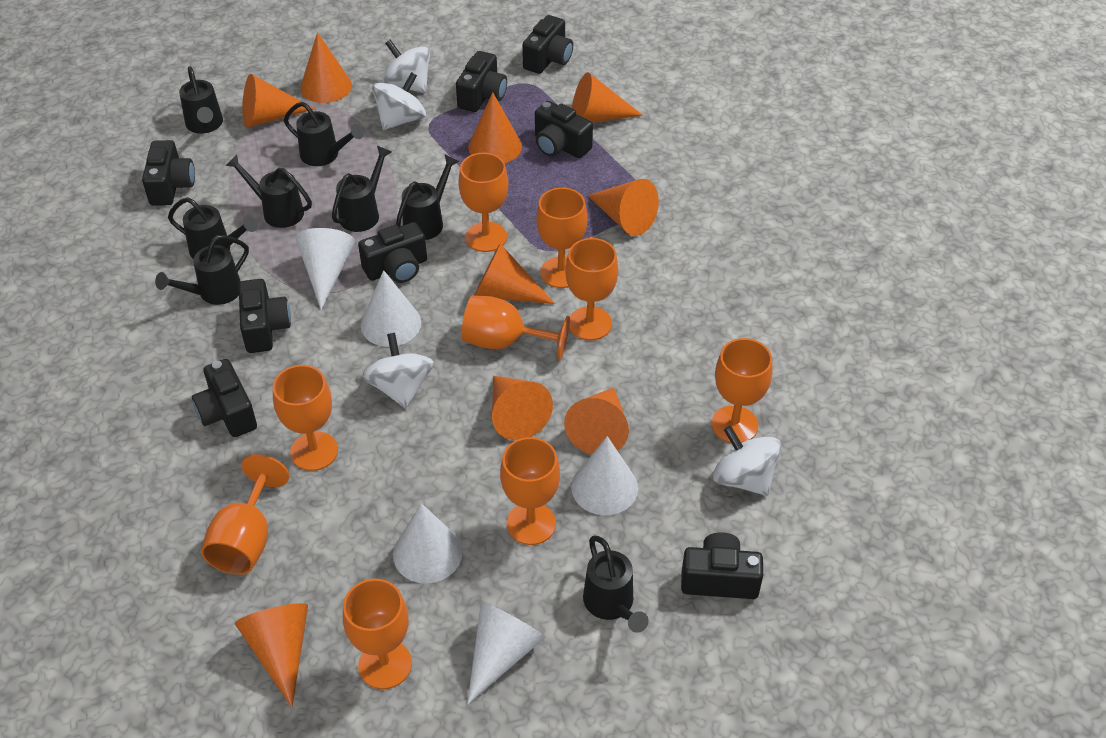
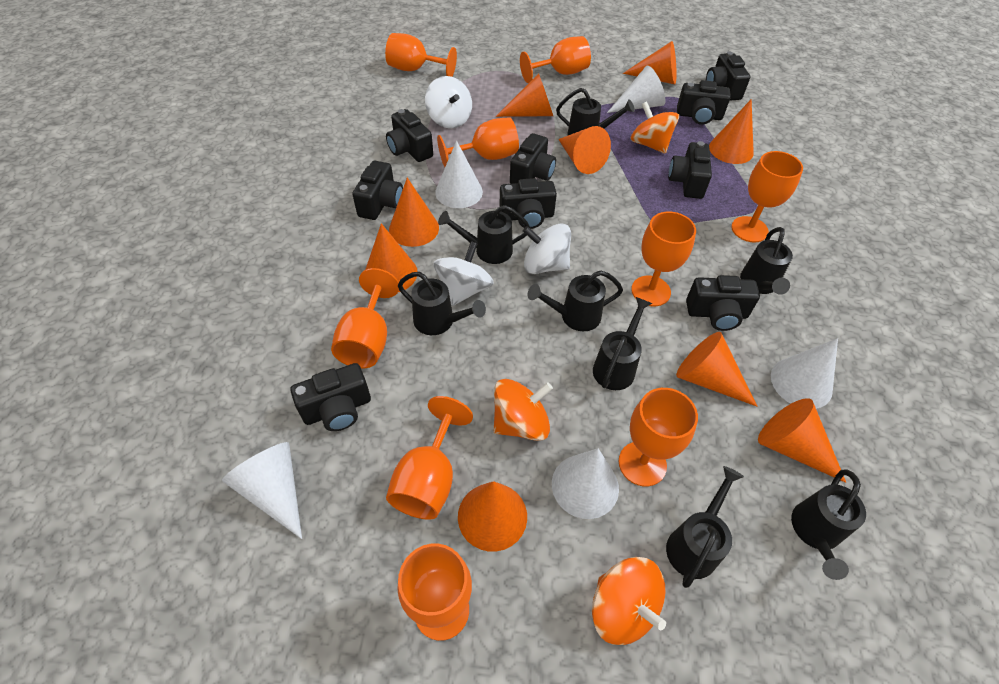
black camera: [142,140,195,206] [192,359,257,437] [239,279,291,353] [358,222,427,283] [456,51,507,112] [522,15,573,74] [535,101,593,158] [681,532,763,599] = 8 -> [290,363,371,431] [352,161,403,220] [386,109,433,162] [499,178,557,229] [510,133,556,184] [668,141,712,199] [677,80,731,125] [686,275,760,331] [706,51,750,101] = 9
orange spinning top: none = 0 -> [494,379,553,441] [592,557,666,645] [630,102,679,154] = 3
white spinning top: [362,333,434,408] [372,72,426,130] [382,40,430,93] [713,426,781,496] = 4 -> [425,76,472,128] [433,241,494,306] [523,224,571,274] = 3

